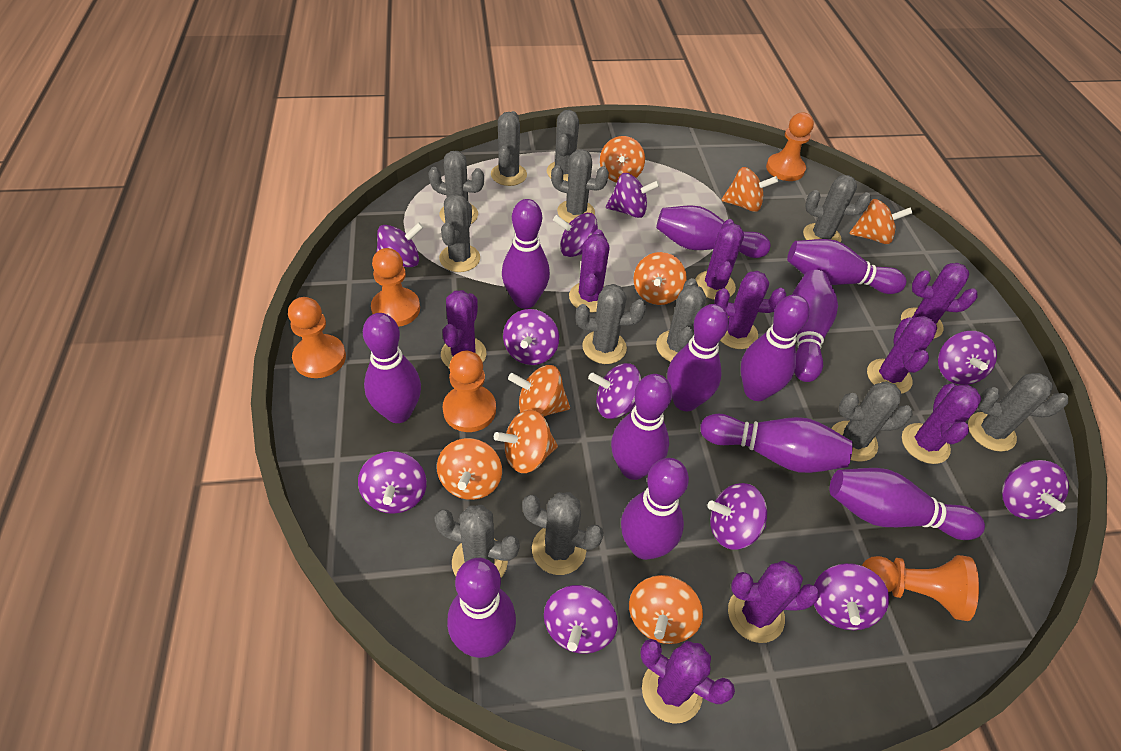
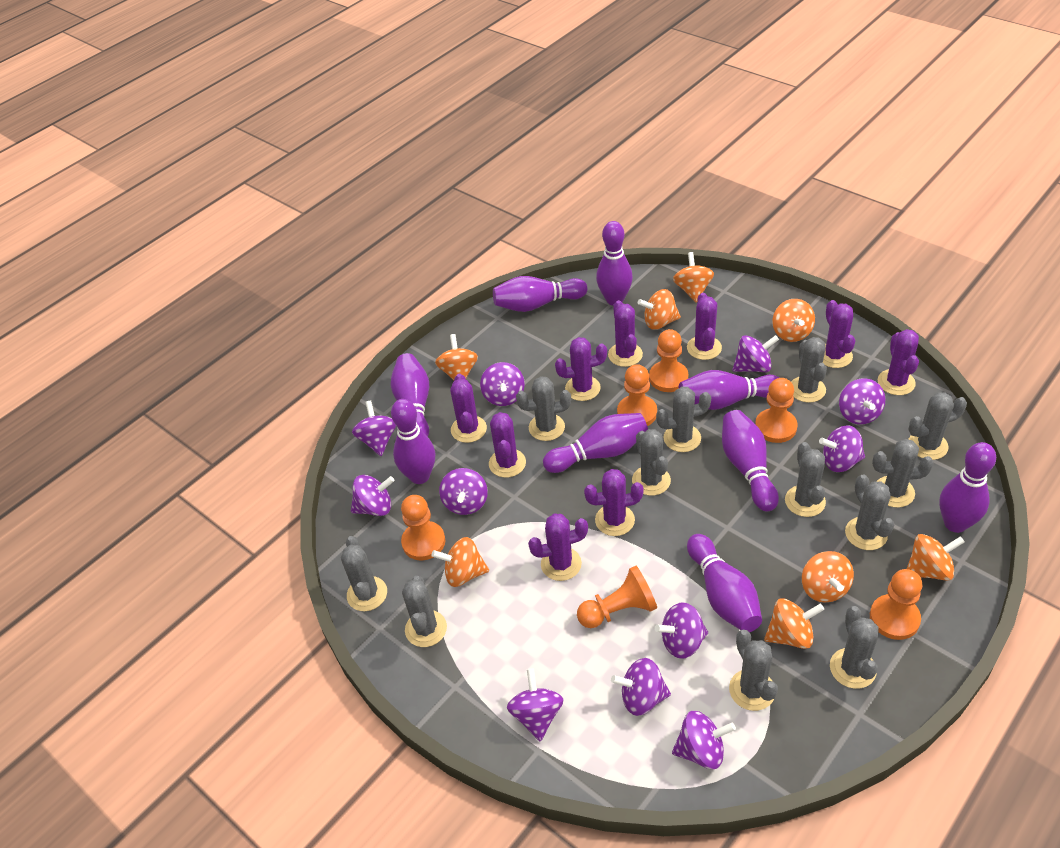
orange pawn: [288,297,346,378] [371,248,420,327] [443,351,496,432] [766,113,814,181] [861,555,979,621] = 5 -> [401,495,445,560] [577,566,657,628] [617,364,657,426] [649,329,688,392] [755,378,798,443] [870,569,922,640] = 6
purple bowling pin: [363,313,421,423] [447,558,516,658] [502,199,550,309] [611,374,672,480] [621,458,689,560] [656,205,771,258] [667,304,729,411] [700,414,853,473] [741,294,810,401] [787,239,907,294] [792,270,838,382] [830,468,985,540] = 12 -> [391,353,429,437] [391,399,435,484] [493,276,587,312] [543,413,648,473] [596,221,633,306] [678,370,780,410] [687,534,762,632] [722,410,779,511] [939,442,996,533] = 9

